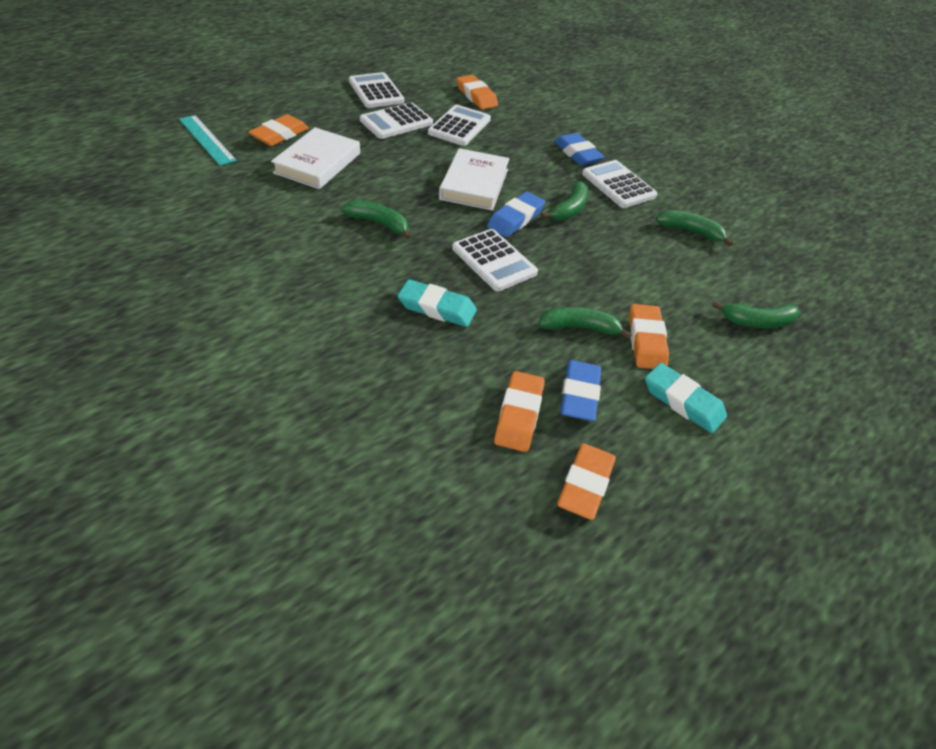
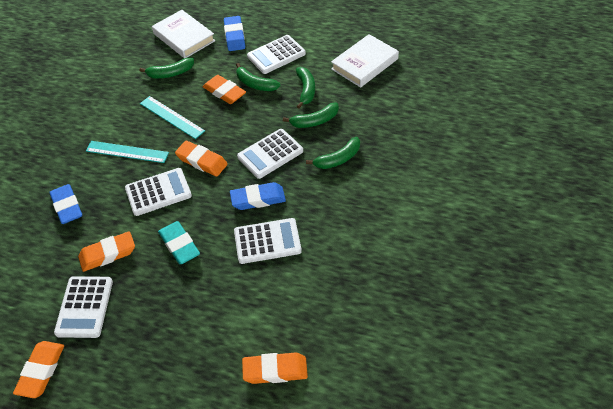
turquoise eraser: [397,279,477,327] [645,363,727,433] = 2 -> [158,221,200,264] = 1
turquoise ruler: [179,115,237,166] = 1 -> [86,141,169,163] [140,96,205,139] = 2

